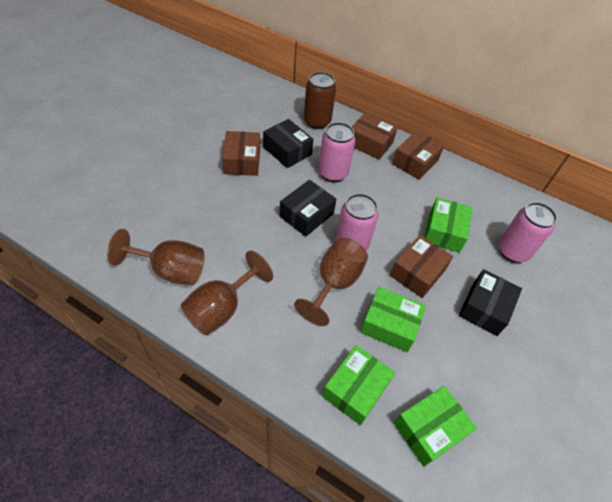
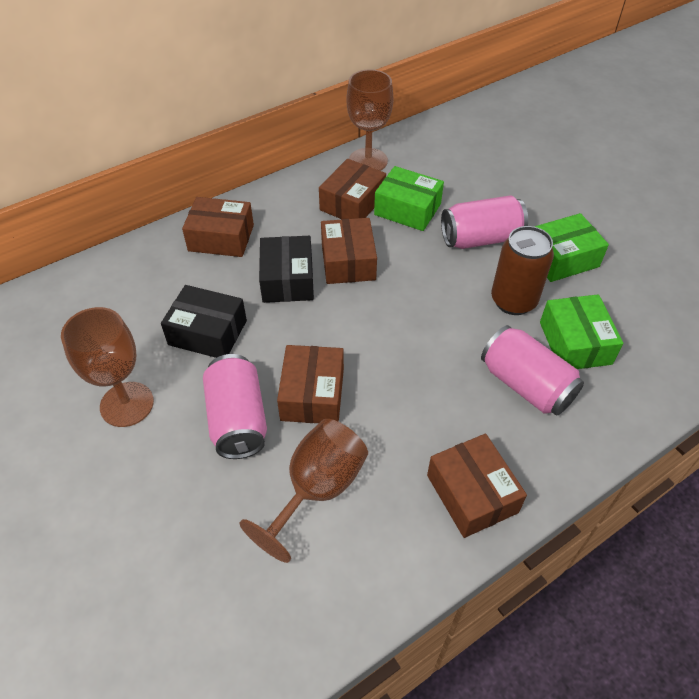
black box: [263,119,314,168] [280,180,336,237] [459,269,522,336] = 3 -> [161,285,247,358] [259,236,314,303] = 2
brown box: [222,131,260,176] [352,113,398,160] [390,235,453,298] [392,130,444,180] = 4 -> [182,197,254,257] [277,345,344,423] [319,159,386,219] [321,218,377,284] [427,434,527,538] = 5
green box: [322,345,395,425] [360,287,426,352] [394,386,477,467] [425,197,473,253] = 4 -> [374,166,444,231] [534,213,609,282] [540,294,623,369] = 3

